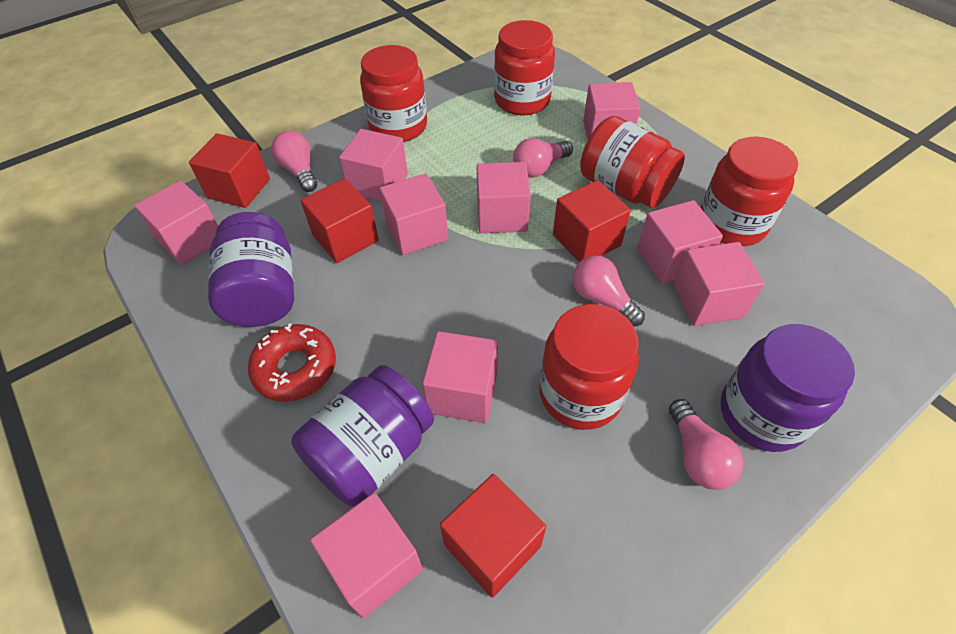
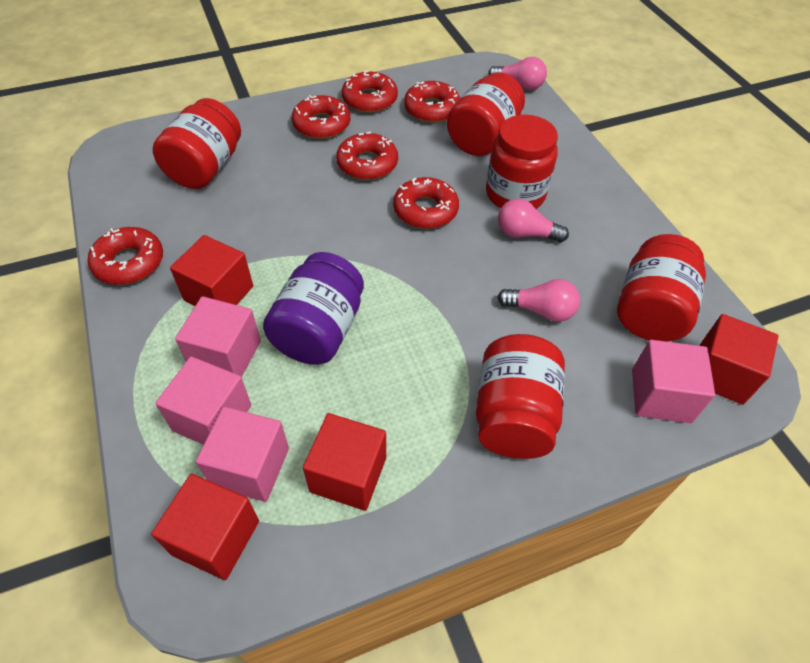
pink cube: [134,180,218,265] [310,493,423,618] [339,129,408,201] [380,173,448,255] [422,331,498,423] [477,162,531,233] [583,82,640,140] [637,200,723,284] [673,242,765,326] = 9 -> [155,357,251,445] [175,296,261,377] [196,407,289,502] [632,340,715,423] = 4
pink light bulb: [271,131,317,192] [513,138,573,177] [572,255,645,326] [669,399,743,490] = 4 -> [488,57,547,90] [497,279,580,322] [498,199,569,242] = 3
purple jar: [208,212,294,327] [291,365,434,507] [721,324,855,452] = 3 -> [263,252,364,365] = 1
red donut: [248,323,336,402] = 1 -> [88,227,163,285] [292,95,350,139] [336,132,398,180] [342,71,398,113] [393,177,459,229] [404,81,460,123] = 6

